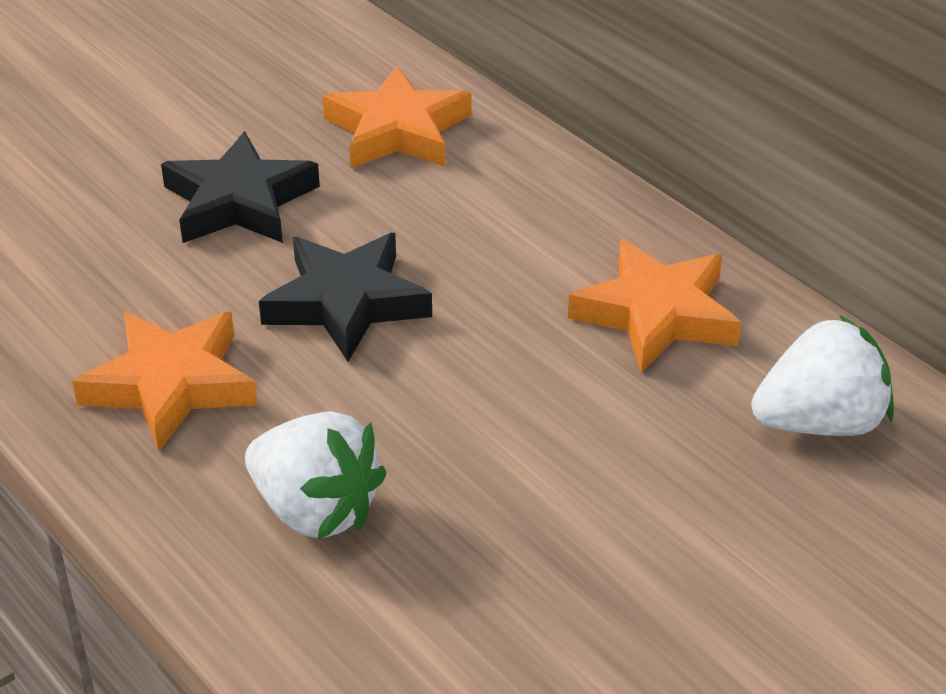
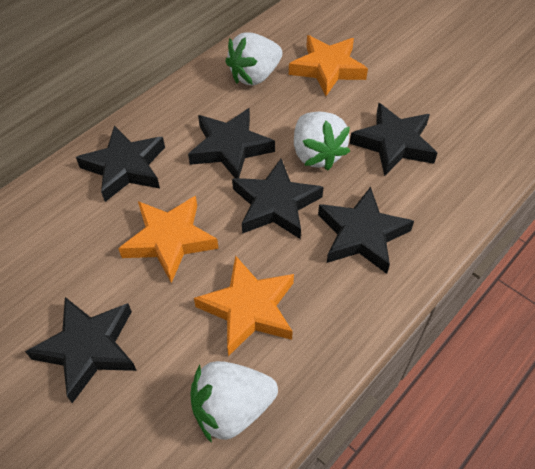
black star: [161,131,320,243] [259,233,432,362] = 2 -> [25,297,137,403] [76,125,165,202] [188,108,275,178] [232,159,324,239] [318,186,414,274] [350,103,437,176] = 6
white strawberry: [245,411,386,540] [752,315,894,436] = 2 -> [190,361,278,443] [225,32,282,86] [294,112,350,170] = 3

